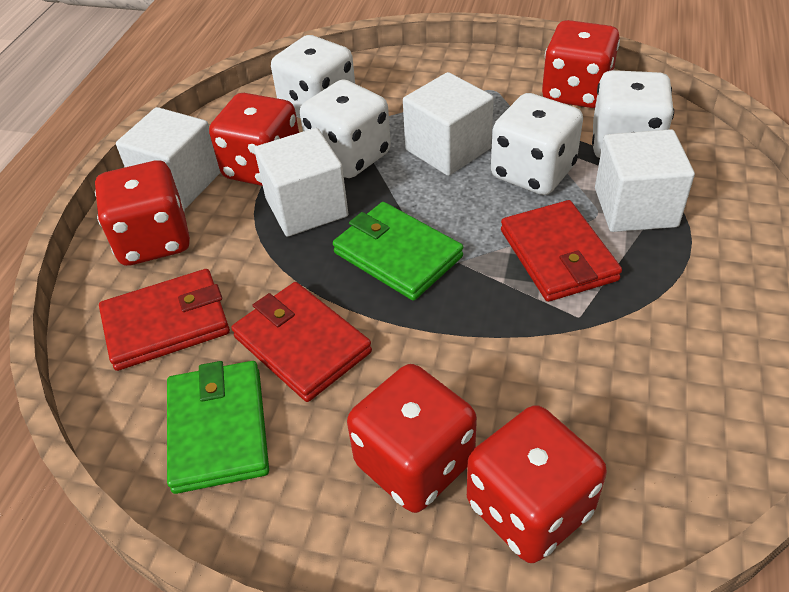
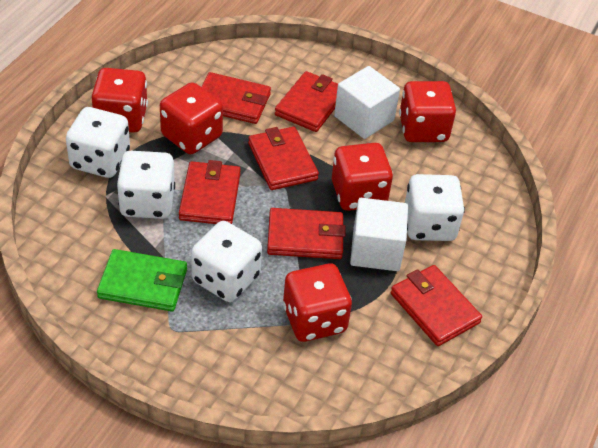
green wallet: [167,361,269,494] [333,202,463,301] = 2 -> [97,249,187,311] = 1
red wallet: [99,269,230,371] [231,282,372,402] [501,200,622,302] = 3 -> [179,160,241,224] [201,72,271,124] [248,127,319,190] [267,208,346,259] [275,71,338,132] [391,265,482,346] = 6
white cube: [116,107,221,209] [254,128,348,237] [403,72,494,176] [595,129,695,232] = 4 -> [334,66,400,139] [350,198,408,271] = 2

